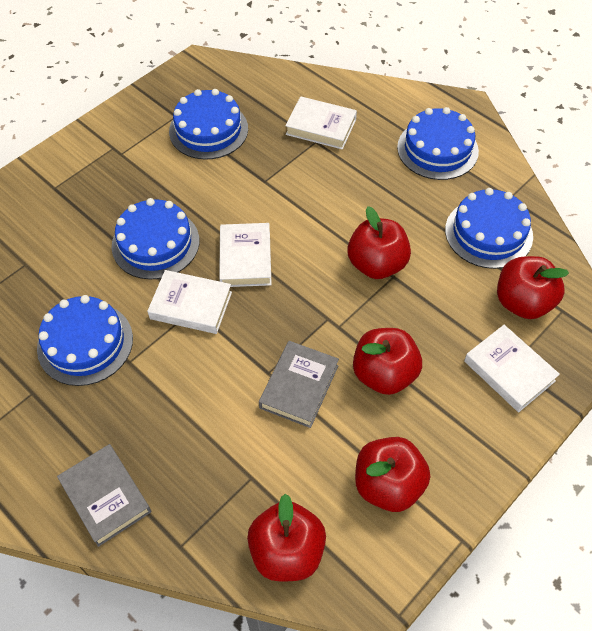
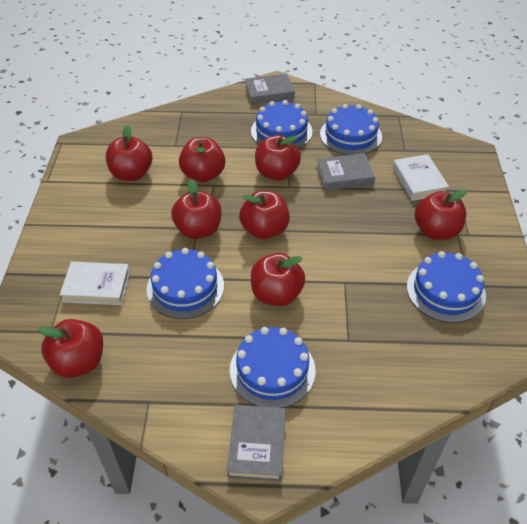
grey book: [57,444,151,547] [259,341,339,428] = 2 -> [227,405,286,482] [245,74,295,105] [316,153,375,191] = 3
red apple: [247,494,326,581] [347,206,411,279] [353,328,422,395] [355,437,430,512] [497,256,569,319] = 5 -> [38,319,103,378] [106,125,152,181] [171,179,222,239] [179,137,225,183] [239,191,290,240] [251,253,305,306] [255,135,301,181] [415,189,467,240] = 8
white book: [147,270,232,334] [219,223,272,287] [285,96,357,150] [464,325,560,412] = 4 -> [60,262,130,305] [393,154,449,201] = 2

